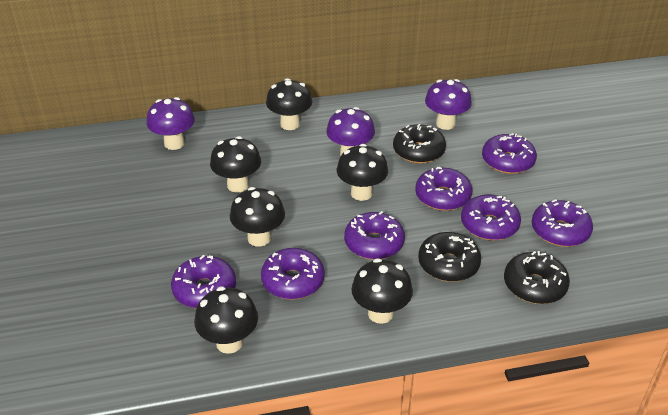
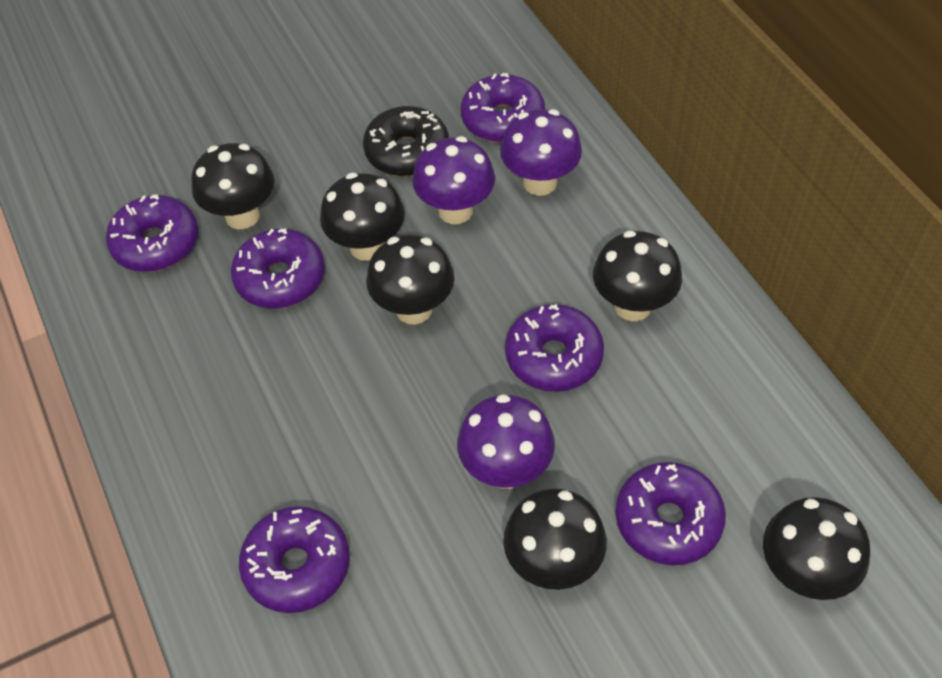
black donut: [393,124,446,164] [418,232,481,282] [504,251,570,304] = 3 -> [363,106,449,177] = 1
purple donut: [171,255,236,308] [261,248,325,300] [344,211,405,260] [415,166,472,211] [461,195,521,240] [482,133,537,174] [532,199,593,247] = 7 -> [106,194,198,272] [231,228,325,308] [239,506,350,613] [461,73,545,143] [505,304,604,392] [615,462,726,565] = 6

